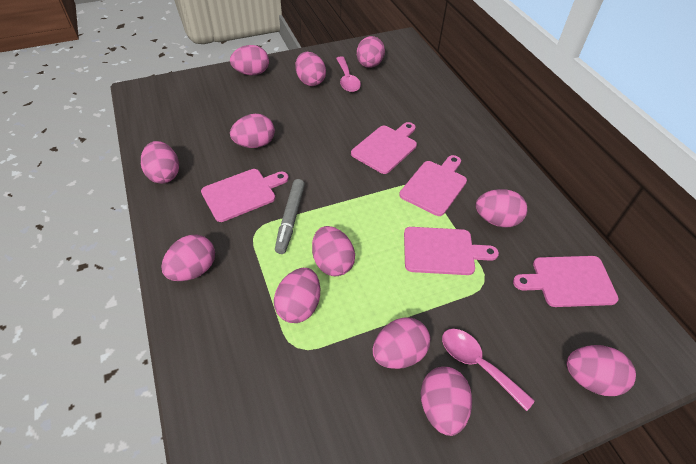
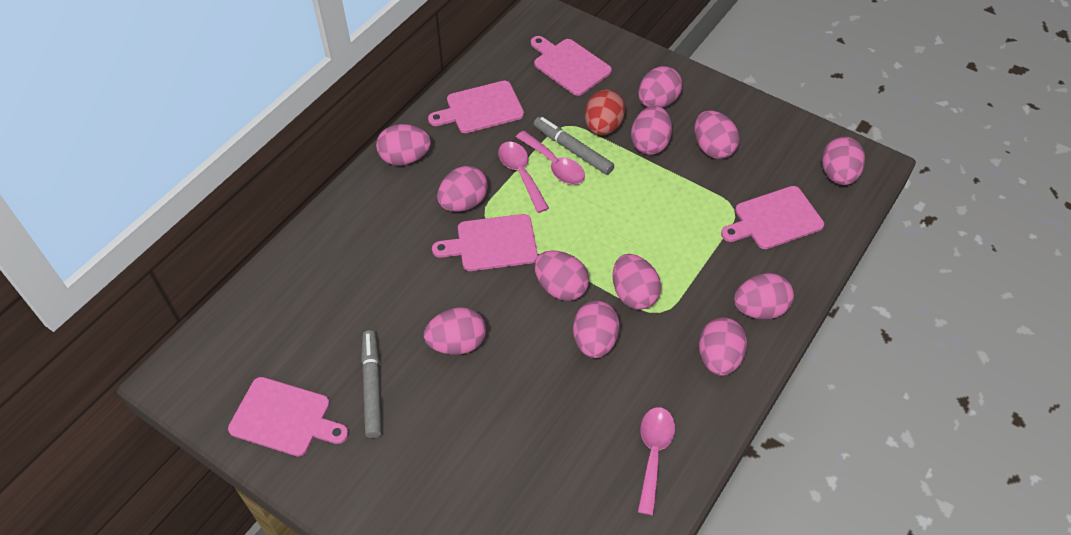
grey marker: [275,179,305,254] = 1 -> [361,330,382,438] [534,117,614,175] = 2
pink spoon: [336,56,361,92] [442,329,535,411] = 2 -> [498,142,549,213] [516,131,585,185] [638,407,675,515] = 3
red egg: none = 0 -> [585,89,625,135] = 1

